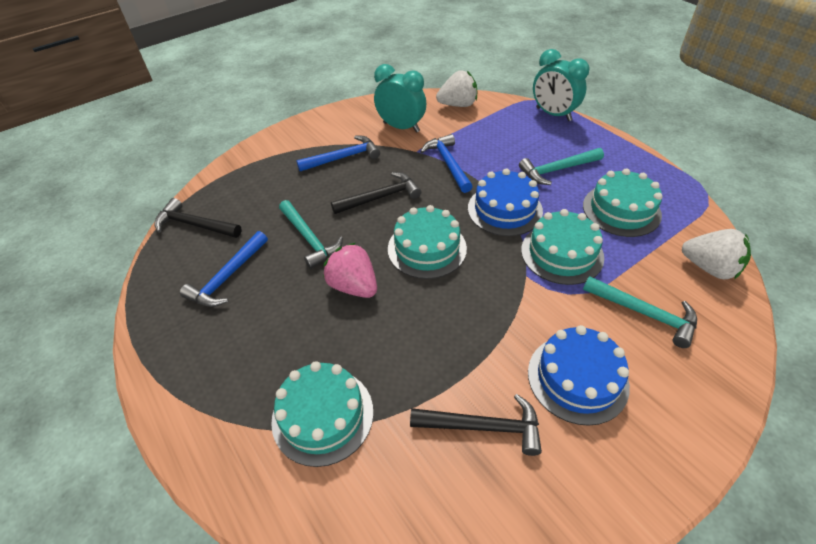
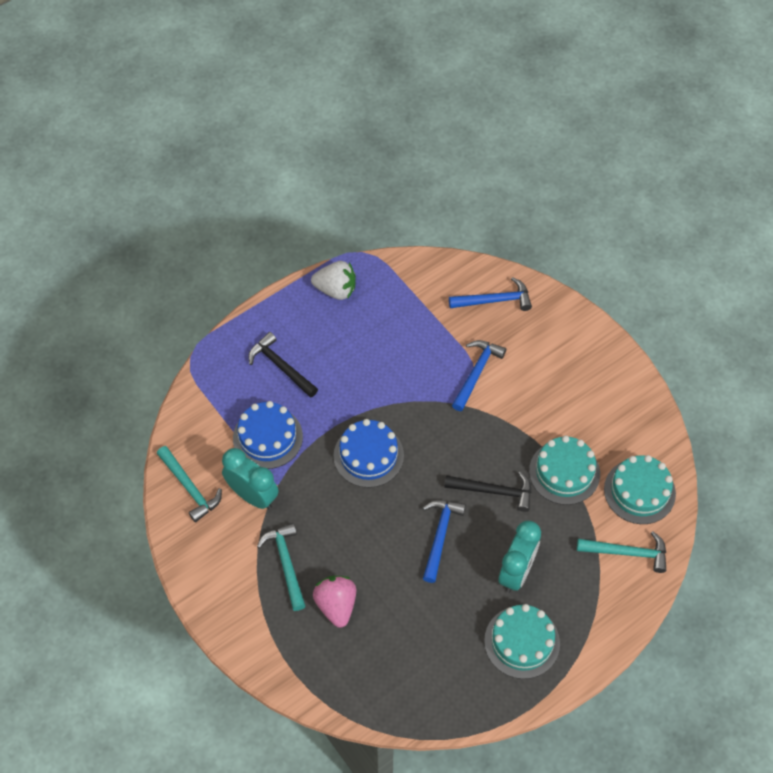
black hammer: [154,198,242,238] [331,172,421,214] [410,394,542,456] = 3 -> [248,332,318,398] [444,472,531,512] = 2
turquoise cake: [271,361,374,467] [388,205,467,279] [521,209,604,285] [583,168,663,237] = 4 -> [484,604,560,679] [529,435,600,505] [604,455,676,524] = 3
white strawberry: [436,70,477,107] [682,229,751,280] = 2 -> [311,261,356,300] = 1

